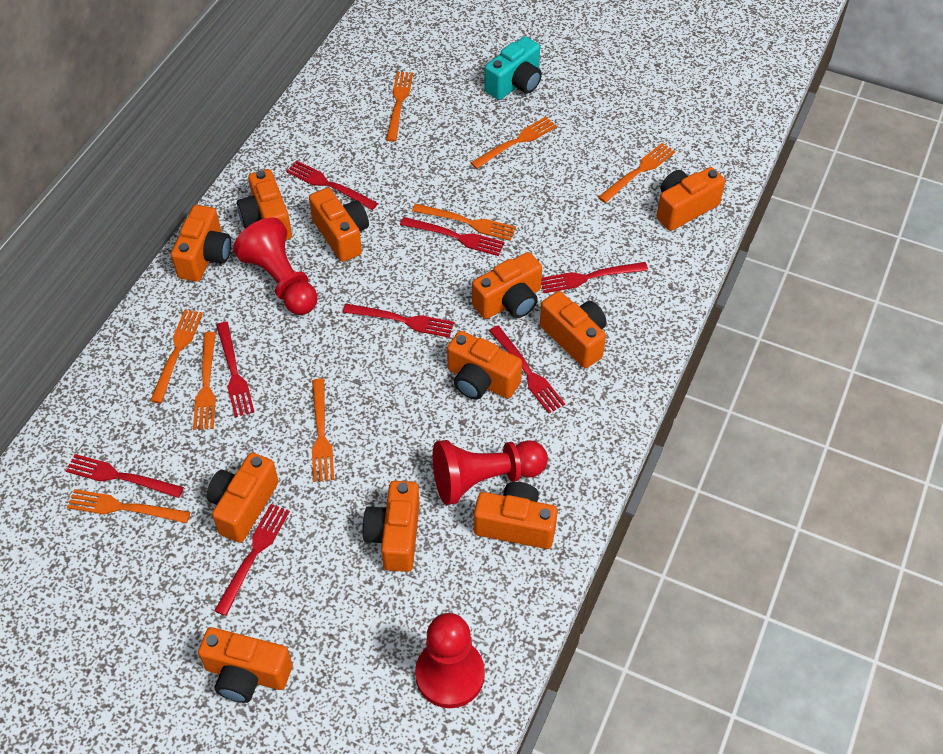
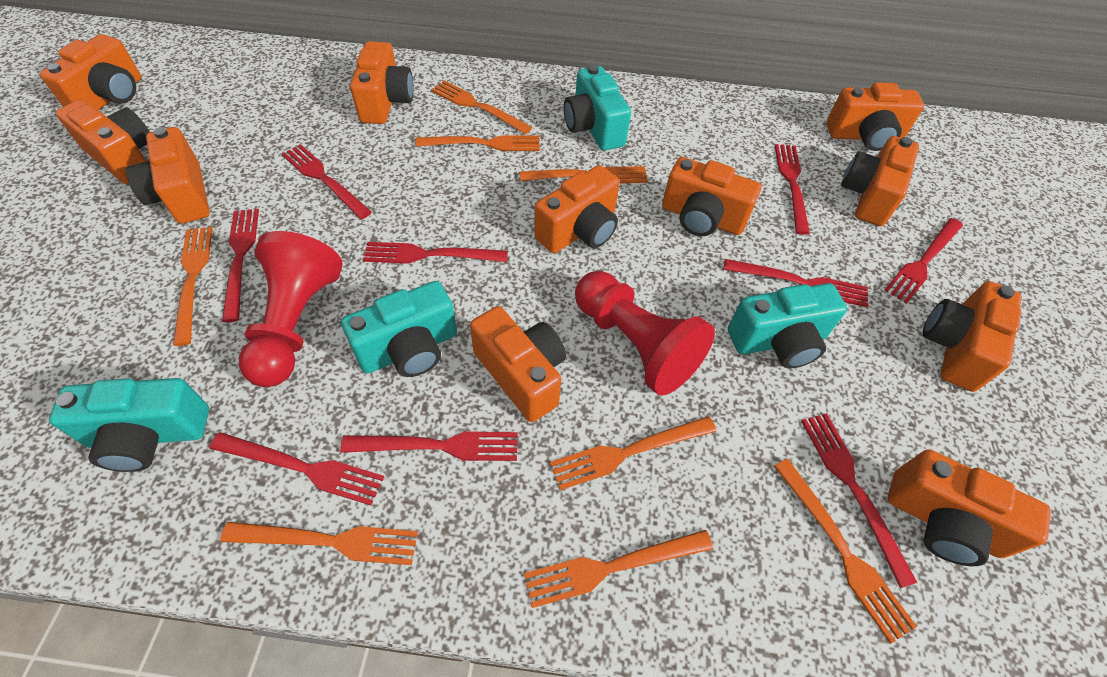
red fork: [66,454,184,498] [214,504,290,616] [216,322,254,417] [286,161,378,210] [343,304,454,338] [400,217,505,256] [489,326,565,413] [541,262,648,293] = 8 -> [209,432,384,505] [222,209,259,322] [282,144,372,219] [340,431,518,461] [363,242,508,264] [723,259,868,307] [775,144,810,235] [801,413,918,588] [885,218,963,304] = 9
red pawn: [233,217,317,315] [415,613,485,708] [432,440,548,505] = 3 -> [239,231,343,387] [575,271,715,396] = 2
turquoise camera: [484,36,542,100] = 1 -> [49,378,209,472] [341,281,457,377] [564,65,631,151] [728,283,847,369] = 4

